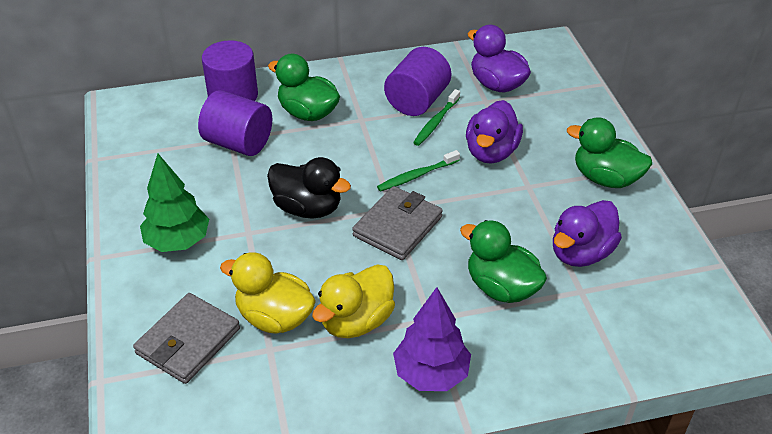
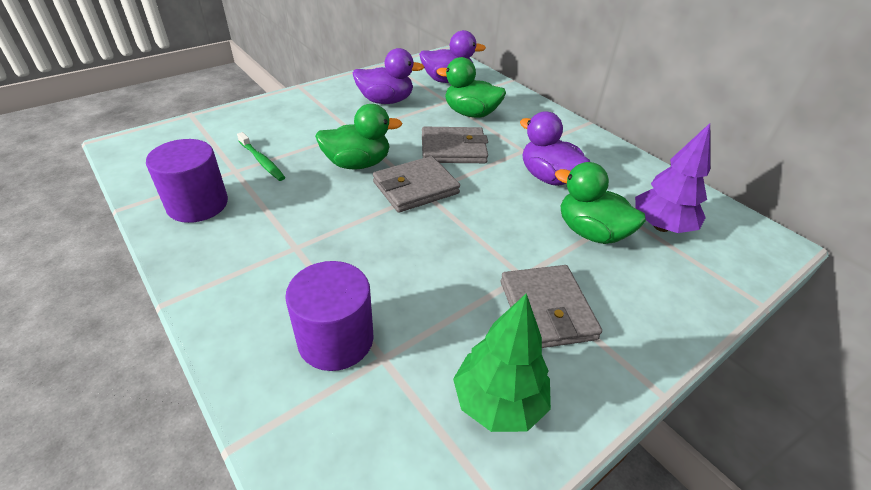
black duck: [267,157,351,219] = 1 -> none = 0
green toothbrush: [377,150,460,192] [413,89,460,146] = 2 -> [237,132,285,181] = 1
grey wallet: [133,293,240,384] [352,186,443,260] = 2 -> [373,156,460,213] [422,127,488,163] [501,265,602,348] = 3
purple cylinder: [198,90,272,156] [202,40,258,101] [384,47,451,116] = 3 -> [146,139,228,223] [285,261,374,371] = 2
yellow duck: [220,252,316,334] [312,264,395,338] = 2 -> none = 0

